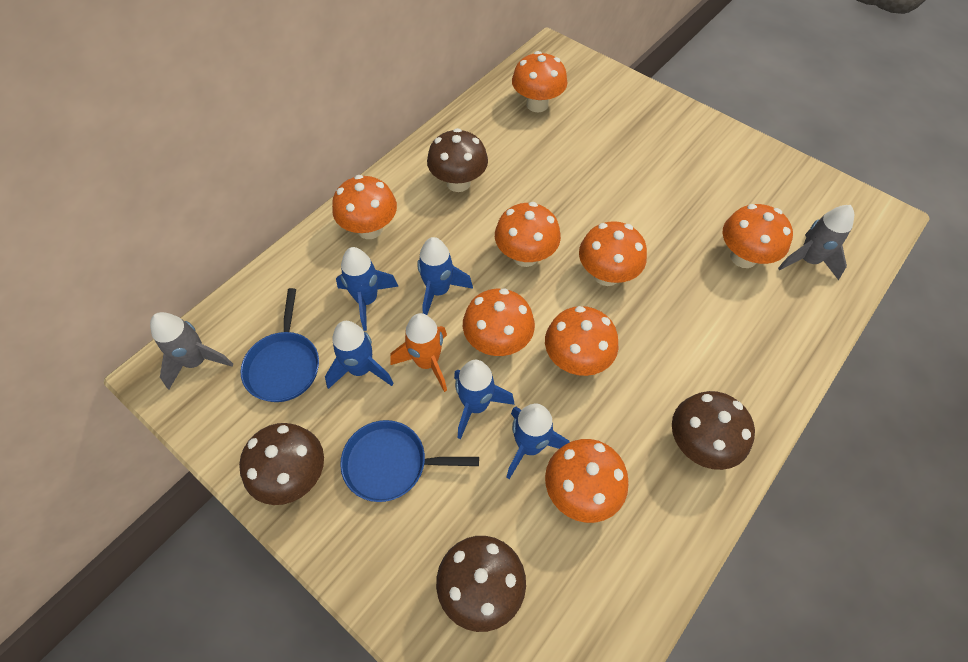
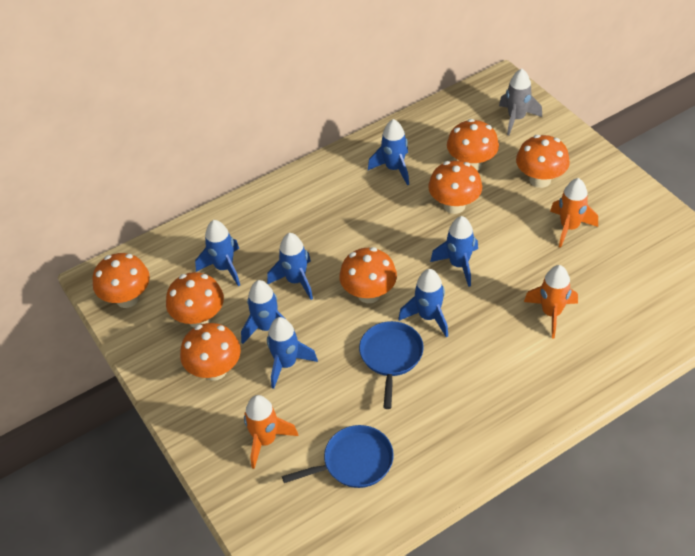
blue rocket: [325,321,394,389] [336,247,399,331] [417,237,473,315] [454,360,515,439] [507,404,569,479] = 5 -> [195,220,240,286] [241,280,286,344] [267,233,313,300] [267,317,318,389] [368,119,409,186] [399,269,448,337] [430,216,478,287] = 7
brown mushroom: [239,423,324,505] [427,128,488,192] [436,536,526,632] [672,391,755,470] = 4 -> none = 0
grey rocket: [150,312,233,389] [778,205,854,280] = 2 -> [499,69,542,135] = 1
orange mushroom: [332,175,397,239] [463,288,535,356] [495,202,561,267] [512,51,567,112] [545,306,618,376] [545,439,629,523] [579,221,647,286] [722,204,793,268] = 8 -> [93,253,150,308] [166,272,224,328] [180,323,241,381] [339,247,397,303] [428,161,482,214] [447,119,499,171] [516,135,570,188] = 7
orange rocket: [390,313,447,392] = 1 -> [244,395,298,469] [524,265,578,338] [550,178,598,248] = 3

